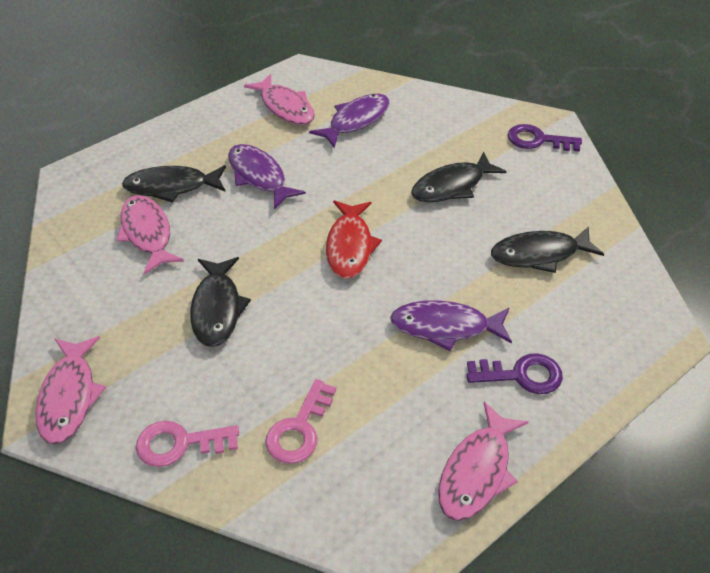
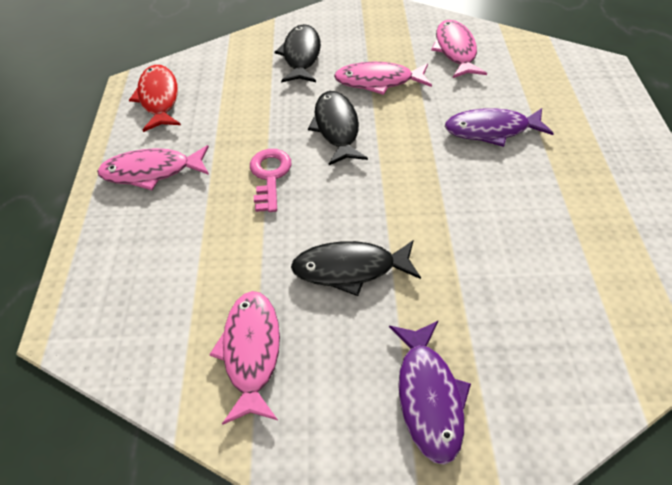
black fish: [122,165,226,203] [190,257,251,347] [411,152,507,202] [491,226,604,273] = 4 -> [275,24,321,83] [291,240,421,296] [308,91,368,165] = 3
pink key: [136,421,239,467] [265,379,336,464] = 2 -> [250,149,292,212] = 1
purple fish: [228,144,306,209] [309,94,390,148] [390,300,512,351] = 3 -> [389,321,471,465] [445,108,554,147] = 2
purple key: [466,353,563,394] [508,124,582,152] = 2 -> none = 0

